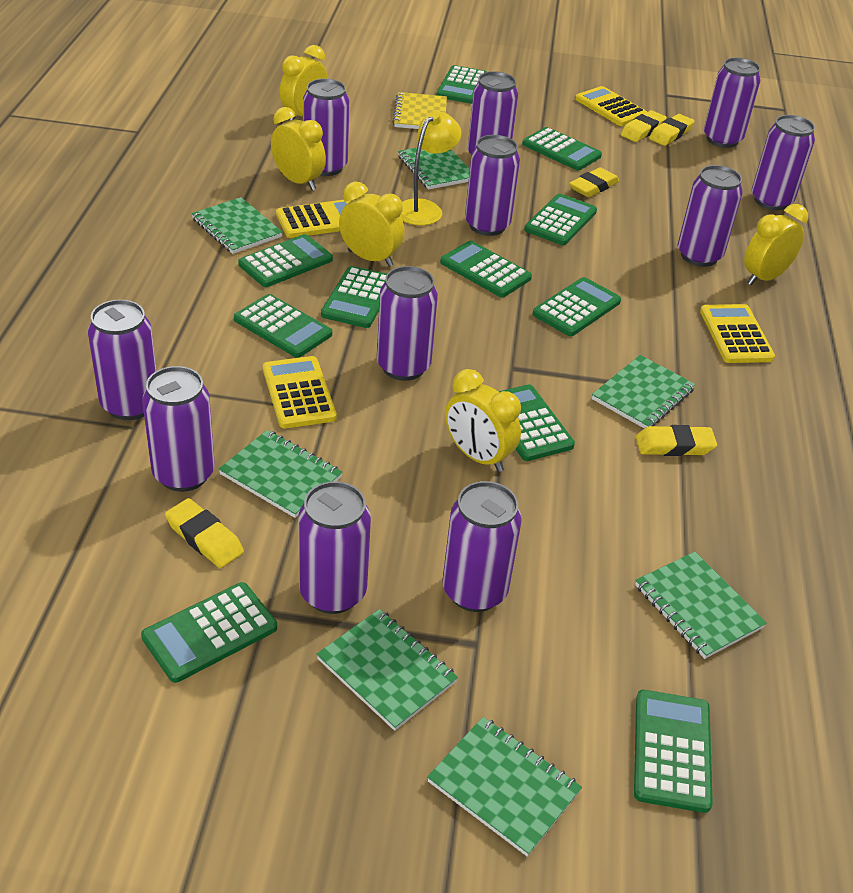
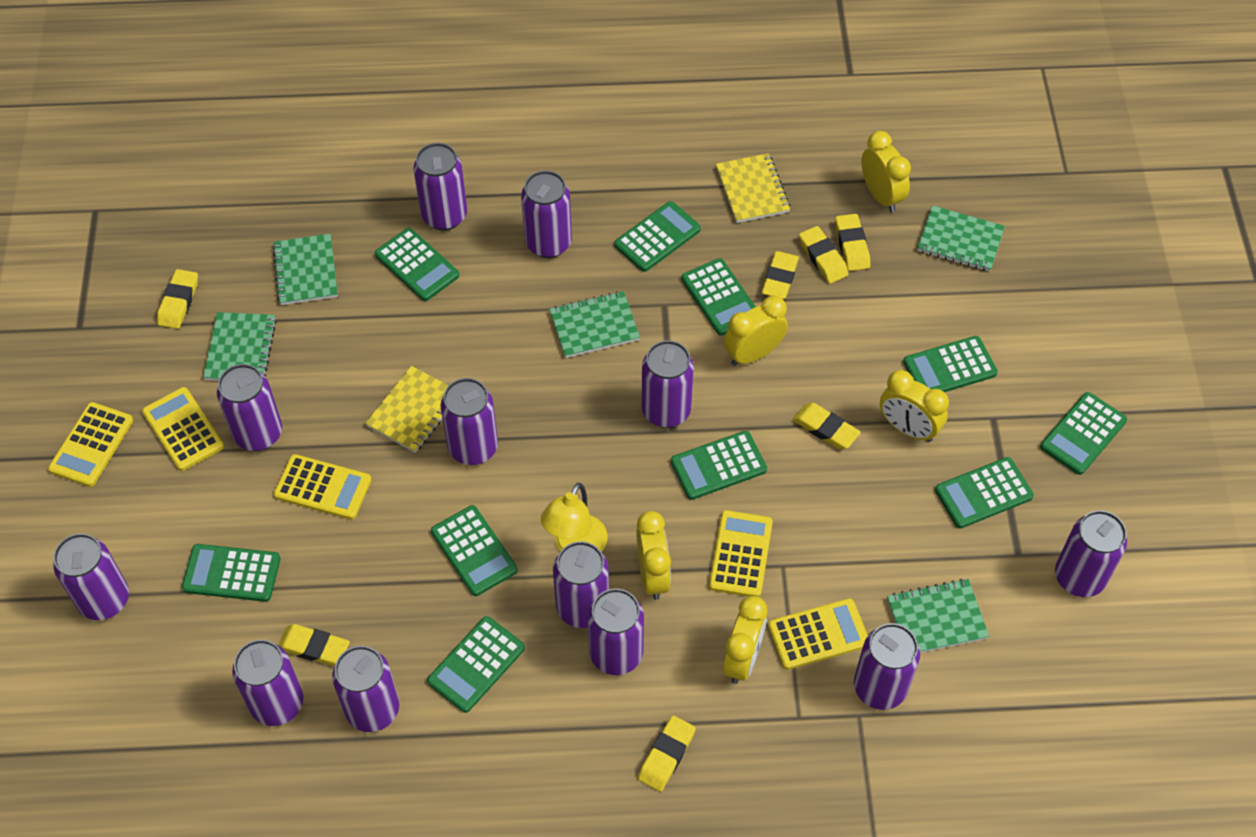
green calculator: [141,582,277,683] [234,294,332,358] [238,234,333,287] [321,266,387,328] [436,65,487,104] [440,241,532,297] [498,384,575,461] [522,127,602,170] [524,194,597,245] [532,277,621,336] [634,690,713,813] = 11 -> [182,544,280,602] [375,228,459,301] [427,616,525,713] [431,505,518,596] [614,201,701,272] [671,431,767,500] [682,258,755,336] [903,336,998,392] [935,457,1034,529] [1040,392,1127,475] = 10
green notebook: [192,197,283,254] [219,430,343,518] [316,609,458,731] [398,148,470,190] [427,717,582,857] [592,355,695,429] [635,552,767,659] = 7 -> [203,312,277,381] [272,234,338,305] [550,291,640,358] [887,579,989,653] [917,205,1005,271] = 5
purple can: [88,300,156,420] [142,366,215,492] [298,481,371,614] [303,79,349,176] [377,266,438,381] [442,481,522,612] [465,135,520,236] [468,71,518,154] [678,165,743,267] [704,58,760,148] [752,115,815,210] = 11 -> [53,533,129,620] [217,364,282,451] [232,640,303,726] [332,646,399,732] [414,143,467,231] [441,378,498,465] [521,171,572,258] [553,541,609,628] [588,589,644,675] [641,340,694,428] [854,623,920,710] [1055,510,1127,597] = 12
yellow calculator: [263,356,337,428] [276,200,352,238] [575,86,647,126] [700,304,775,363] = 4 -> [48,402,133,487] [142,387,224,471] [274,454,371,520] [709,510,773,597] [768,598,868,670] = 5
yellow eraser: [165,498,244,568] [569,167,619,197] [621,110,667,142] [636,425,717,456] [649,114,694,146] = 5 -> [157,269,198,329] [278,624,350,666] [638,716,696,792] [762,251,799,299] [793,403,860,449] [799,226,848,284] [835,214,870,271] = 7
yellow notebook: [392,92,447,129] = 1 -> [365,366,449,453] [716,153,790,223] = 2

